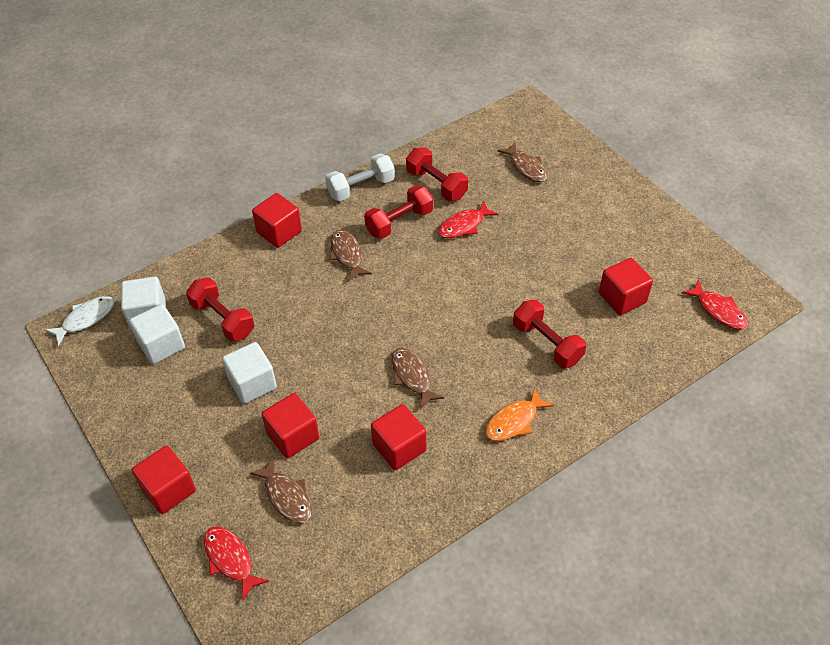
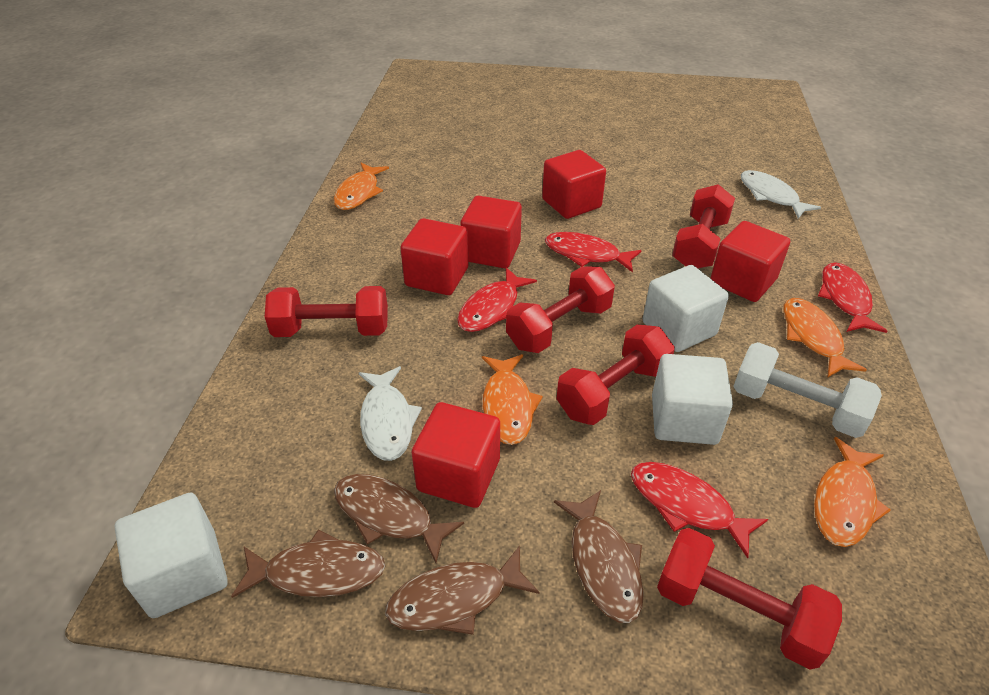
orange fish: [485,387,554,441] = 1 -> [334,163,389,210] [482,354,543,445] [783,298,867,378] [814,437,891,547] = 4
red dumbbell: [186,278,254,342] [364,185,433,239] [406,147,468,201] [513,300,586,368] = 4 -> [265,286,388,337] [506,266,615,353] [557,324,675,425] [657,528,842,670] [672,184,735,268] = 5
red fish: [204,526,269,601] [438,201,499,238] [682,280,748,330] = 3 -> [457,267,537,332] [545,232,642,273] [631,462,768,559] [818,262,887,333] = 4
white fish: [45,296,114,346] = 1 -> [359,366,422,461] [741,170,821,219] = 2

